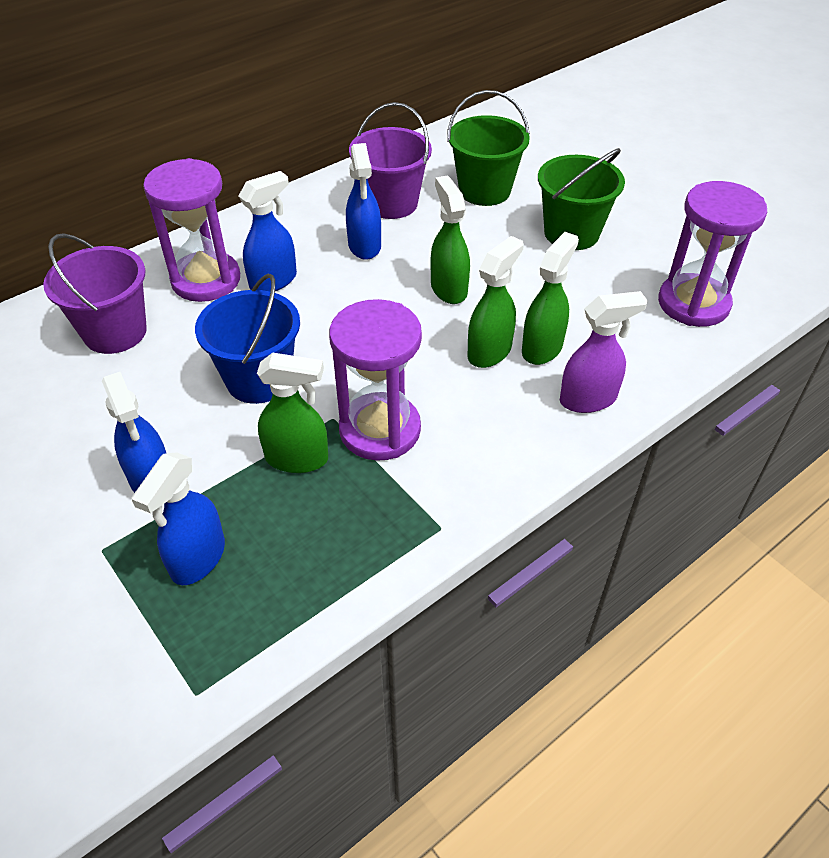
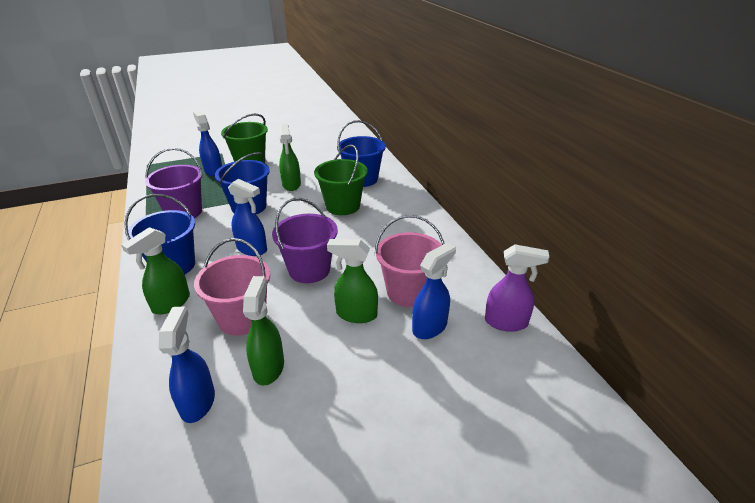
blue bucket: [195,274,300,404] = 1 -> [124,194,195,274] [215,152,270,214] [337,120,386,187] = 3
pink bucket: none = 0 -> [194,238,270,336] [375,215,445,307] = 2
purple hourglass: [143,158,240,302] [329,299,422,461] [658,181,767,327] = 3 -> none = 0

